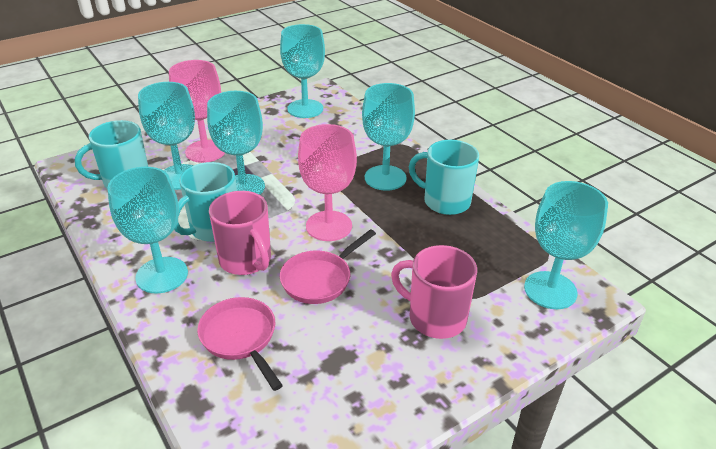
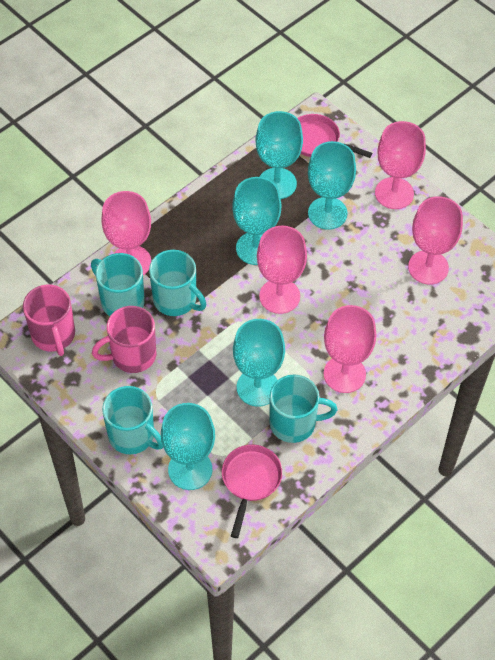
pink goblet: [169,60,225,163] [298,124,357,241] = 2 -> [101,191,151,275] [257,226,307,314] [324,305,376,393] [375,121,426,209] [408,196,463,285] = 5
turquoise goblet: [107,167,188,293] [138,82,195,190] [207,91,265,195] [280,24,325,118] [362,83,415,191] [524,181,608,309] = 6 -> [161,403,215,490] [232,177,281,265] [233,319,285,407] [255,111,303,199] [308,141,356,230] = 5
turquoise mug: [75,120,148,189] [174,162,237,242] [409,140,479,215] = 3 -> [91,253,145,316] [102,386,163,454] [149,250,206,316] [270,375,337,443] = 4

